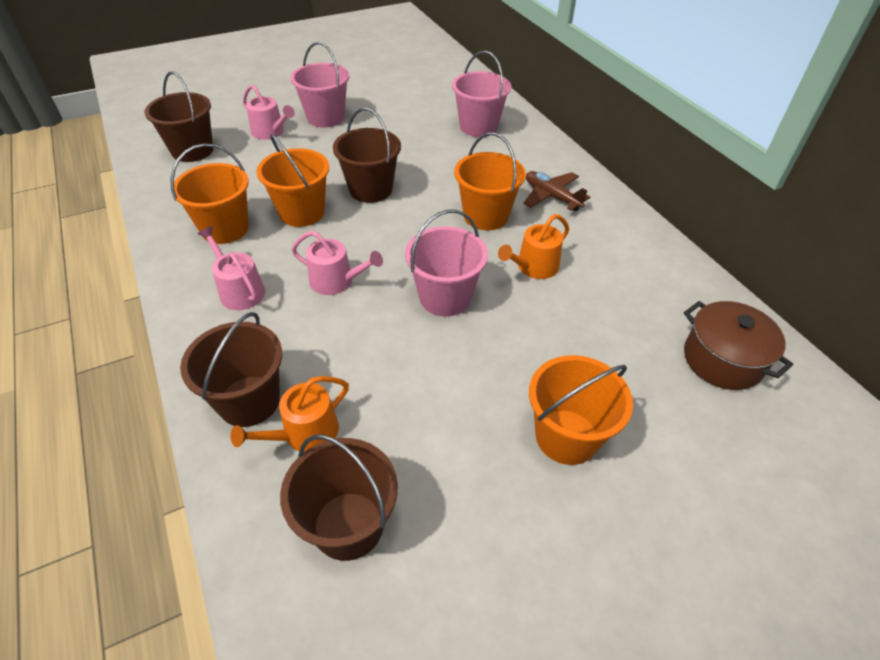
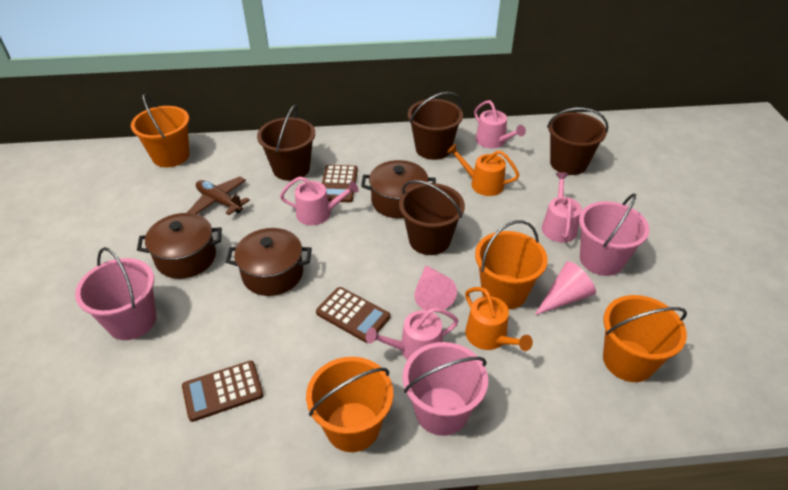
brown calculator: none = 0 -> [182,361,263,422] [316,287,390,343] [322,165,358,202] = 3
brown pot: [684,301,793,390] = 1 -> [137,213,222,279] [226,228,312,296] [361,160,436,218] = 3
pink cone: none = 0 -> [415,265,457,311] [535,261,596,315] = 2
pink watering can: [198,226,265,310] [243,85,295,140] [291,231,383,295] = 3 -> [280,176,359,225] [366,308,459,360] [474,100,526,148] [542,172,582,243] = 4

